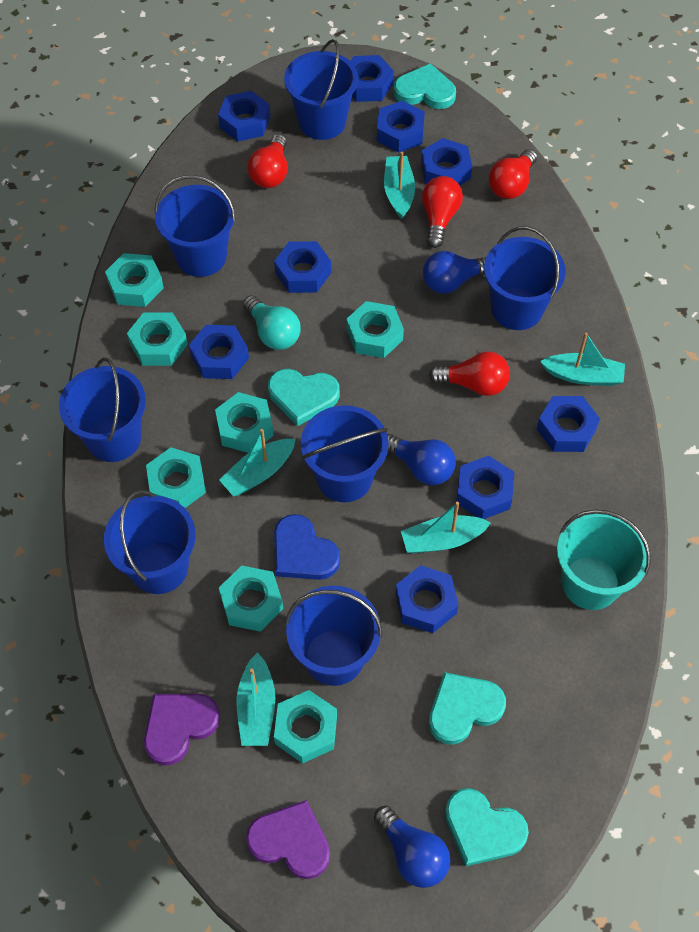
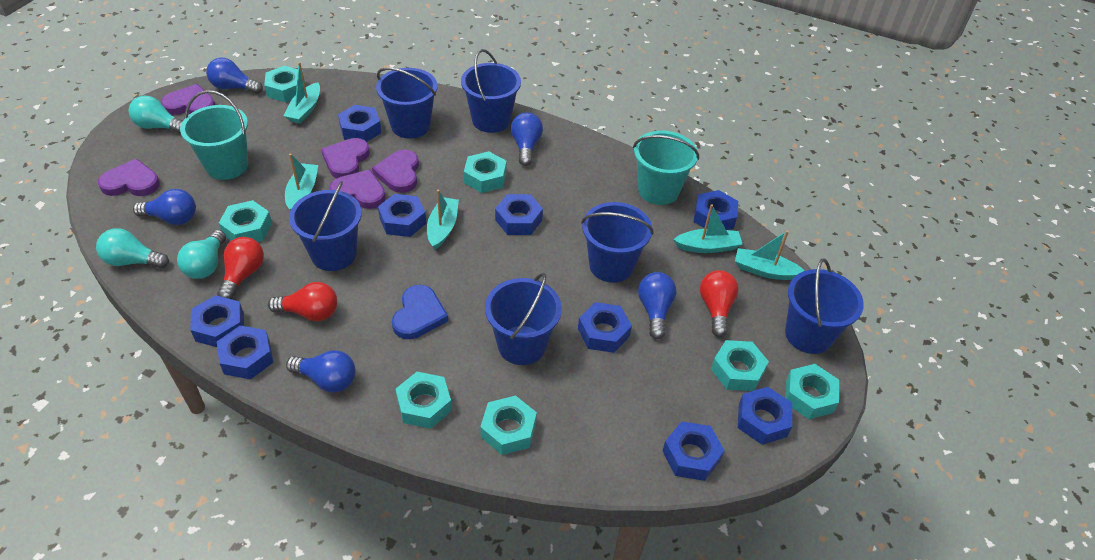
blue bucket: [59,358,146,462] [104,490,196,594] [154,175,236,277] [284,39,358,140] [285,586,383,686] [301,405,388,502] [484,226,566,330] = 7 -> [289,181,362,271] [376,68,438,139] [461,49,521,133] [485,273,562,365] [581,202,654,283] [785,258,864,354] = 6
blue light bulb: [374,806,450,888] [387,434,456,485] [423,251,486,294] = 3 -> [133,189,196,225] [206,58,263,94] [286,350,356,393] [511,112,543,166] [638,272,676,339] = 5
purple heart: [144,694,220,766] [246,800,330,879] = 2 -> [98,159,160,196] [161,84,215,115] [321,138,370,178] [330,169,386,209] [372,150,419,193] = 5
red light bulb: [247,134,288,188] [422,176,463,248] [429,352,510,396] [489,149,537,199] = 4 -> [217,237,264,299] [268,282,337,321] [700,270,739,337] = 3
turquoise bucket: [557,509,651,610] = 1 -> [180,90,248,180] [633,131,699,205] = 2
turquoise heart: [268,369,340,426] [394,63,456,109] [429,672,506,745] [445,788,529,867] = 4 -> none = 0
turquoise light bulb: [243,296,301,350] = 1 -> [96,228,169,268] [129,96,183,134] [177,230,226,279] = 3

